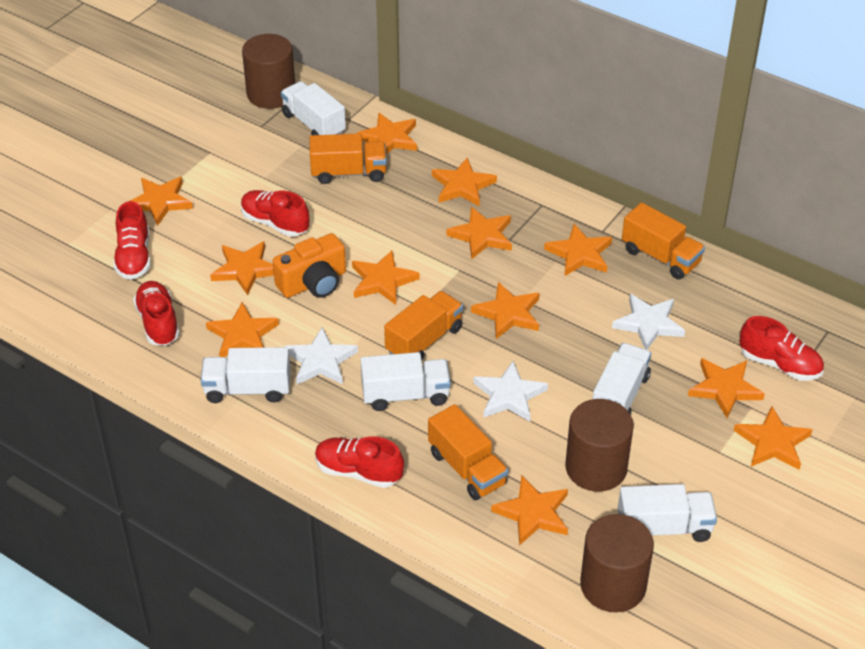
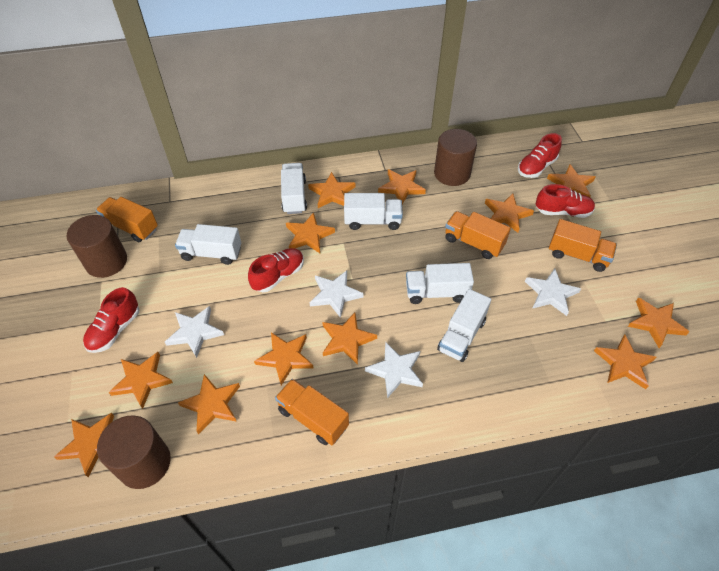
orange camera: [273,233,346,298] = 1 -> none = 0
red shoe: [113,201,151,280] [133,281,180,346] [241,190,309,237] [315,436,404,488] [739,316,824,381] = 5 -> [83,287,139,353] [248,248,304,292] [518,133,562,178] [536,184,595,218] = 4
white star: [284,327,358,384] [473,361,548,422] [612,294,685,350] = 3 -> [165,306,224,358] [310,271,364,318] [365,342,423,398] [525,269,581,316] = 4

